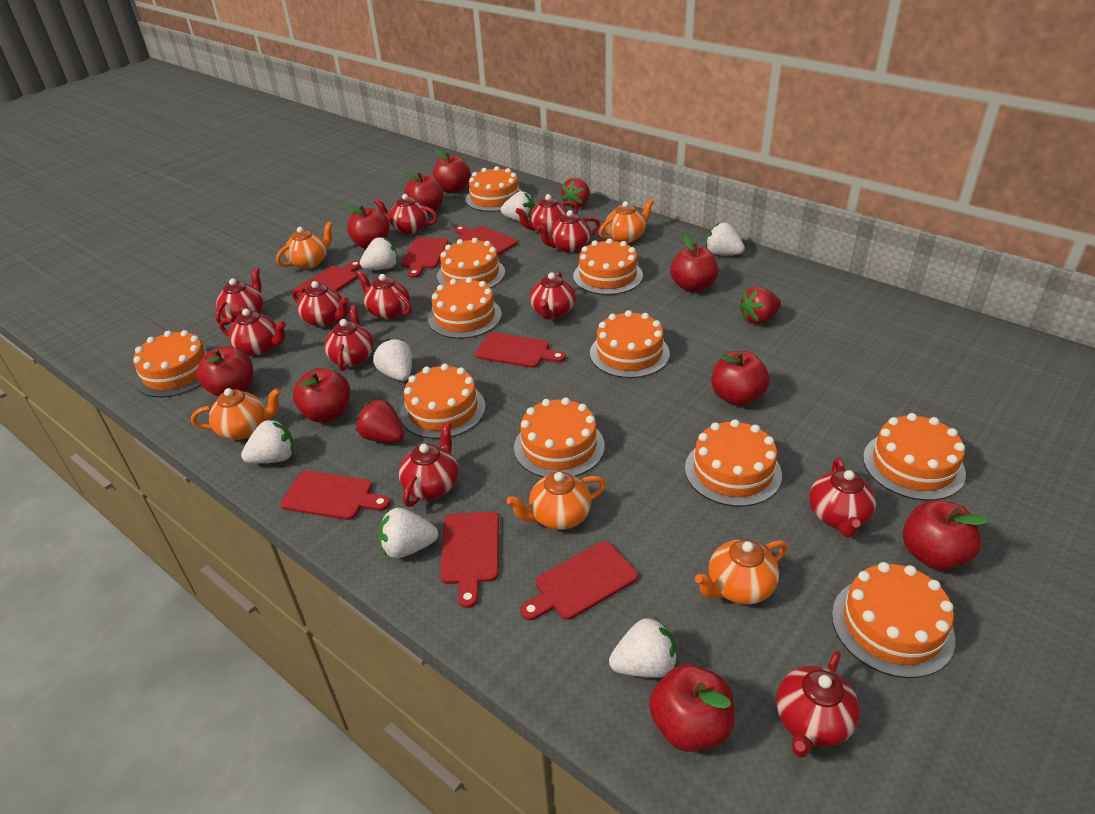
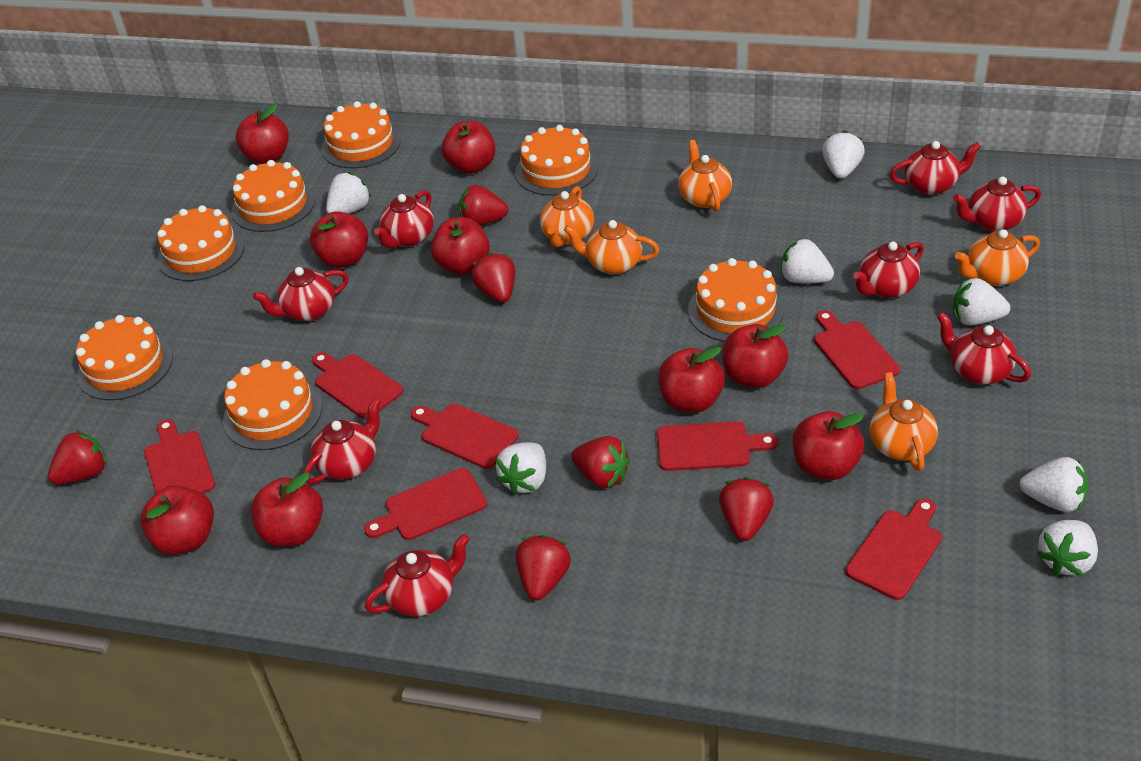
orange cake: [133,330,209,397] [400,364,486,439] [428,277,502,339] [437,238,505,288] [465,166,522,212] [514,397,605,477] [573,238,643,295] [590,310,670,378] [685,419,782,507] [832,562,955,678] [863,413,966,501] = 11 -> [76,315,173,400] [157,205,245,281] [223,359,322,450] [231,160,315,232] [321,101,401,168] [515,125,598,196] [688,258,784,342] = 7
red strawberry: [356,398,404,442] [561,178,590,208] [738,287,781,324] = 3 -> [48,430,107,485] [459,185,509,226] [471,253,515,303] [516,535,571,600] [571,436,630,488] [719,477,774,541] = 6
red teapot: [215,268,263,326] [219,309,286,356] [292,281,349,327] [324,305,374,371] [357,270,412,320] [374,194,438,234] [399,422,458,507] [515,194,579,236] [530,271,576,319] [536,210,600,253] [776,651,860,758] [809,458,876,537] = 12 -> [253,267,349,321] [303,398,381,484] [365,534,470,617] [374,190,434,248] [853,241,924,298] [890,141,981,195] [937,312,1031,384] [953,176,1041,232] = 8

